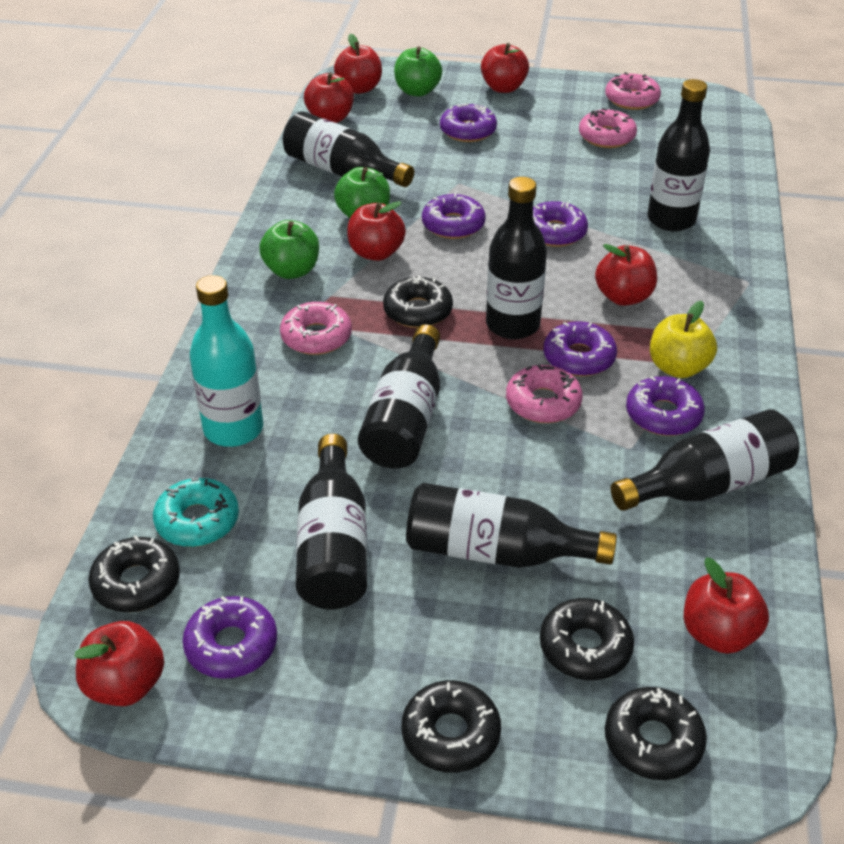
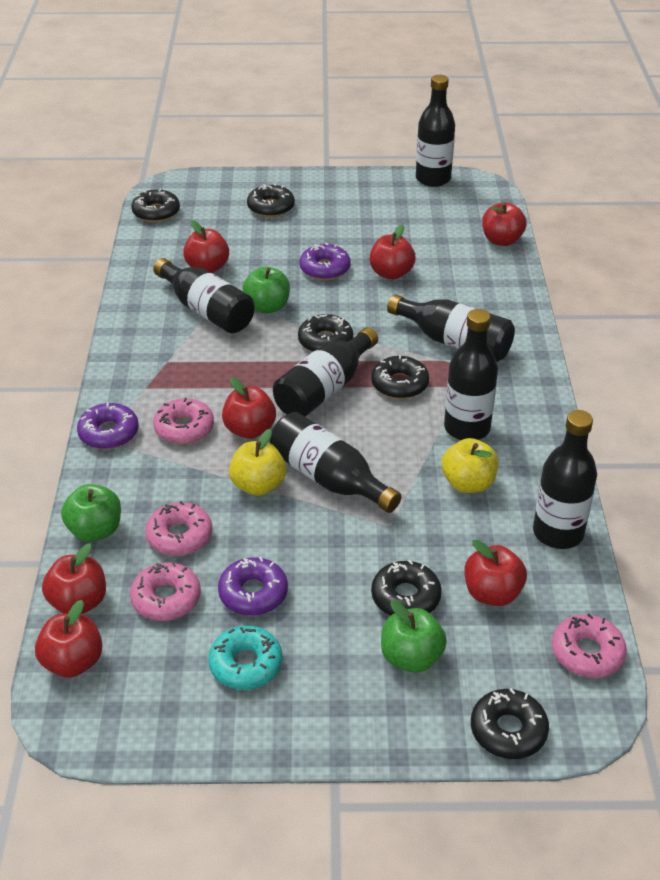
black donut: [88,535,180,612] [383,275,453,328] [402,680,501,773] [540,598,634,680] [605,687,707,780] = 5 -> [131,189,180,222] [247,183,295,217] [298,314,353,352] [371,355,429,399] [371,560,442,616] [471,688,549,759] = 6
purple donut: [182,596,277,679] [422,193,486,239] [440,104,497,142] [533,201,588,247] [544,321,617,376] [626,376,705,436] = 6 -> [77,402,139,449] [218,557,288,616] [299,243,351,280] = 3
turquoise bottle: [190,275,263,447] = 1 -> none = 0
yellow apple: [650,301,717,378] = 1 -> [229,429,286,496] [442,438,498,493] = 2

